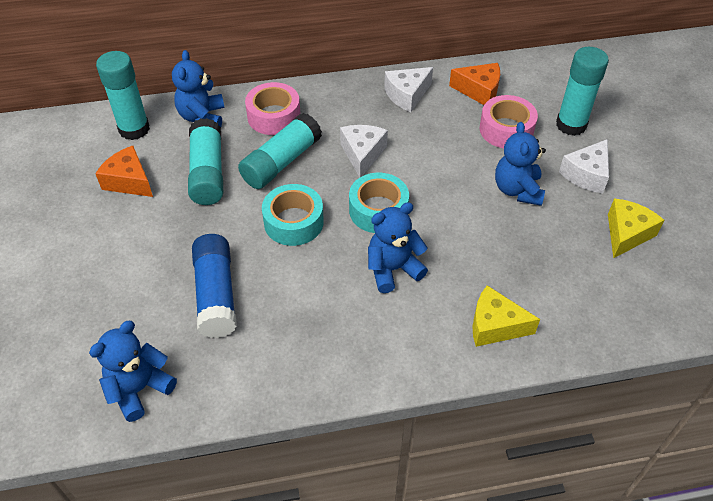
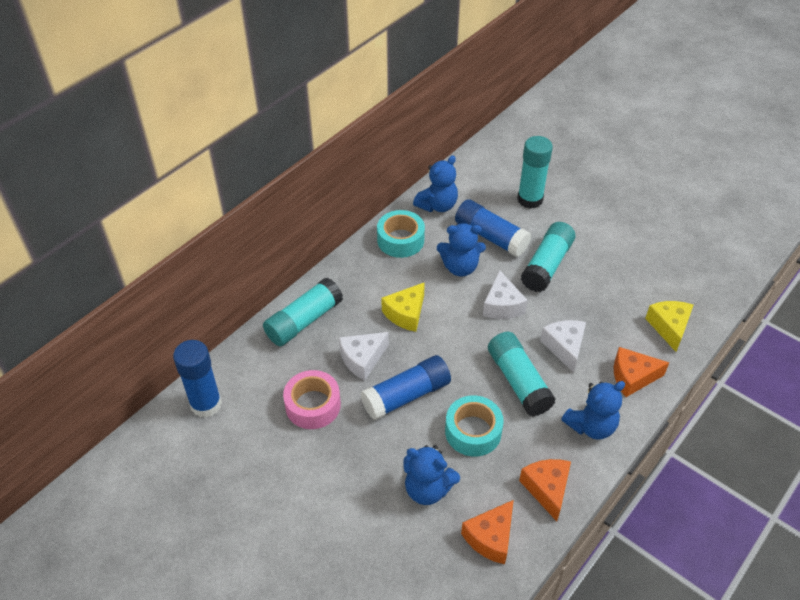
blue glue stick: [192,234,237,338] = 1 -> [173,340,222,418] [360,355,451,420] [455,199,531,257] = 3
orange cheese: [95,146,153,197] [449,63,500,105] = 2 -> [461,500,513,564] [519,459,571,521] [614,347,670,397] = 3
pink tape: [245,82,301,135] [480,95,538,148] = 2 -> [283,370,341,429] = 1

